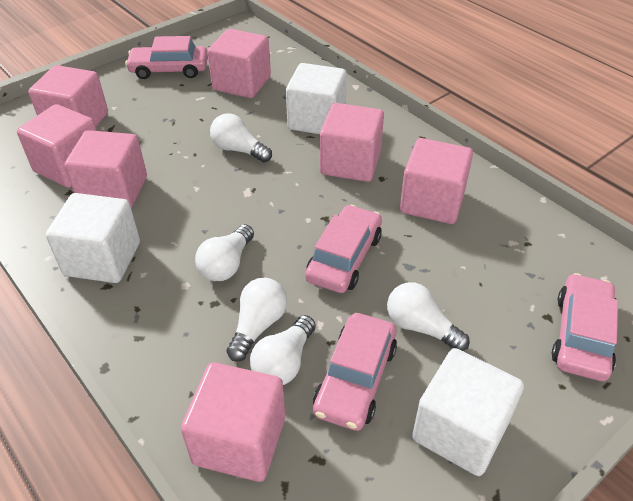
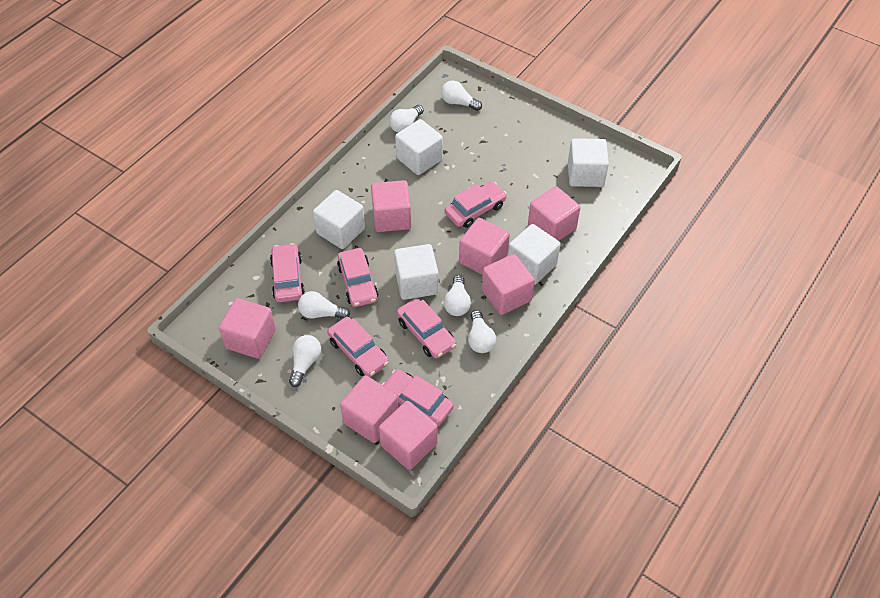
pink car: [125,36,208,79] [305,205,382,293] [313,313,397,431] [551,273,618,381] = 4 -> [270,243,305,302] [327,317,389,377] [337,248,378,307] [382,369,454,426] [397,298,456,359] [445,181,507,228] = 6
white cube: [46,193,140,283] [286,63,347,134] [412,348,524,476] = 3 -> [313,190,365,249] [394,244,438,300] [395,119,443,175] [508,224,560,285] [568,138,609,187] = 5
white light bulb: [195,224,254,281] [210,113,272,162] [227,278,287,362] [250,315,316,385] [387,282,470,351] = 5 -> [289,335,321,387] [298,291,350,319] [389,105,424,132] [441,80,482,111] [444,275,471,316] [468,310,496,353] = 6

